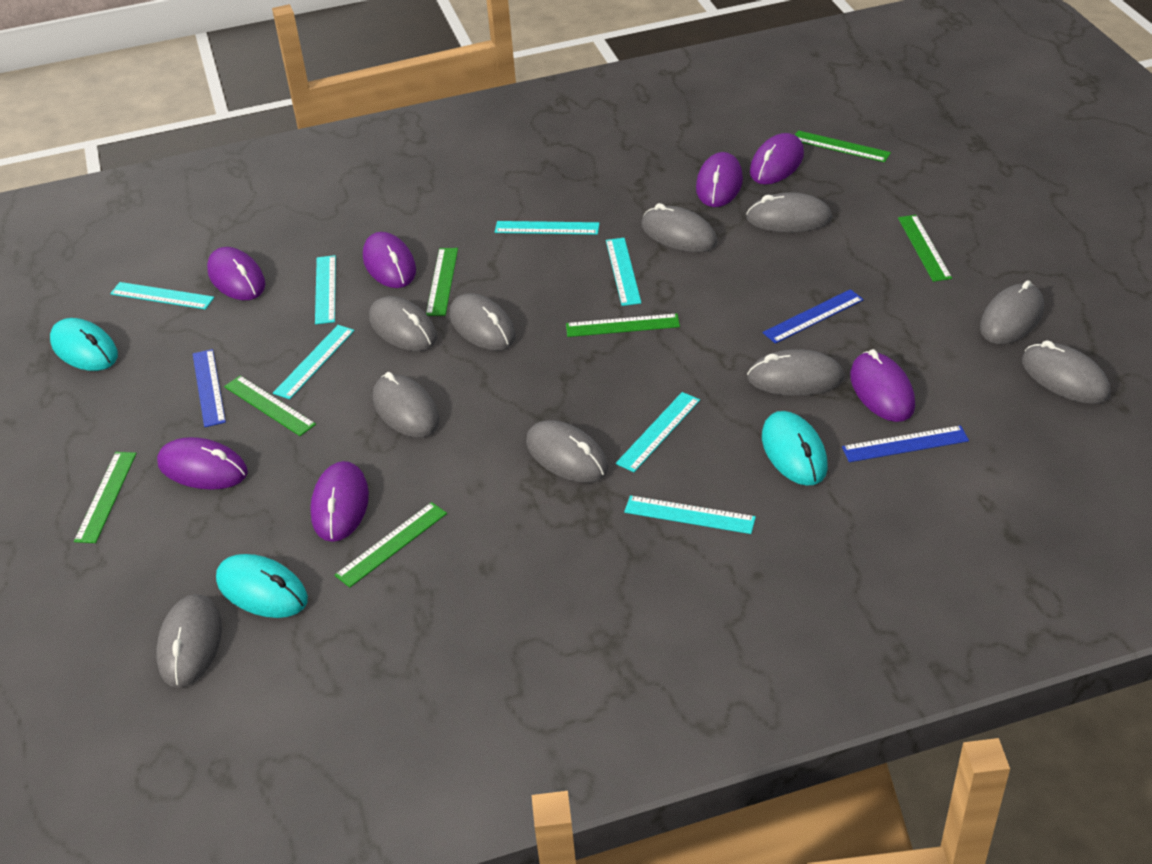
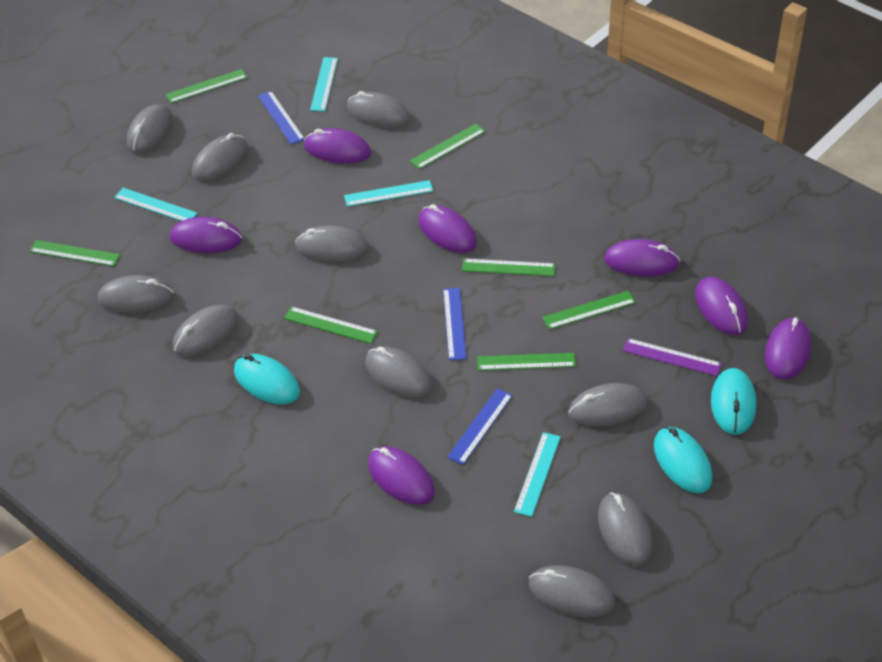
purple ruler: none = 0 -> [623,338,722,376] = 1
turquoise ruler: [110,282,214,309] [273,325,354,399] [315,255,336,324] [495,221,600,235] [606,238,641,306] [616,392,700,472] [624,495,756,534] = 7 -> [114,188,197,221] [310,57,338,111] [344,180,433,206] [514,432,561,517] = 4

